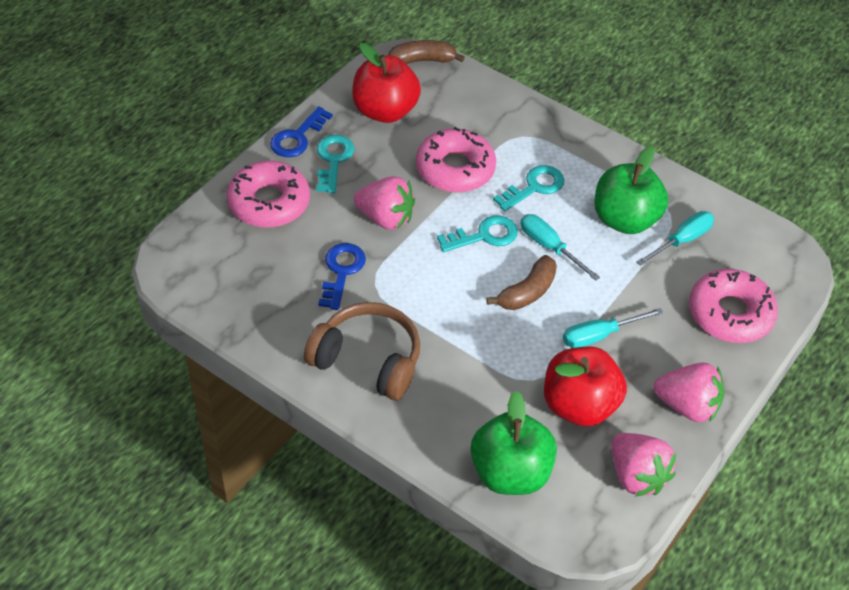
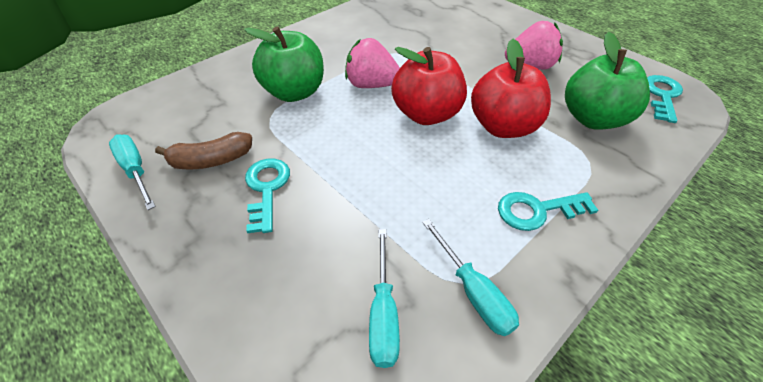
blue key: [270,106,333,157] [318,243,366,310] = 2 -> none = 0
brown banana: [389,40,465,64] [486,255,557,310] = 2 -> [155,132,252,169] = 1
brown headphones: [304,302,420,400] = 1 -> none = 0
pink donut: [227,161,310,228] [416,127,496,193] [689,269,778,343] = 3 -> none = 0
pink strawberry: [354,176,415,230] [611,433,676,497] [653,363,724,423] = 3 -> [345,38,400,88] [505,21,563,70] = 2

